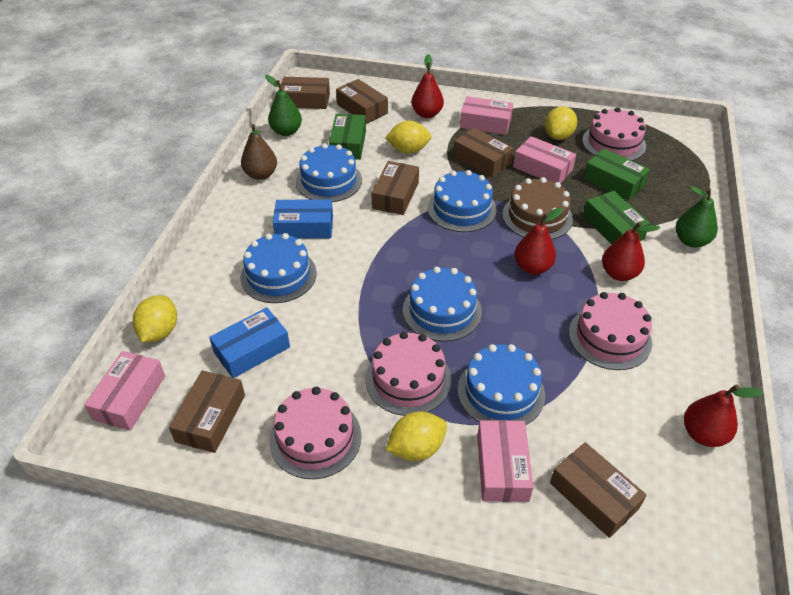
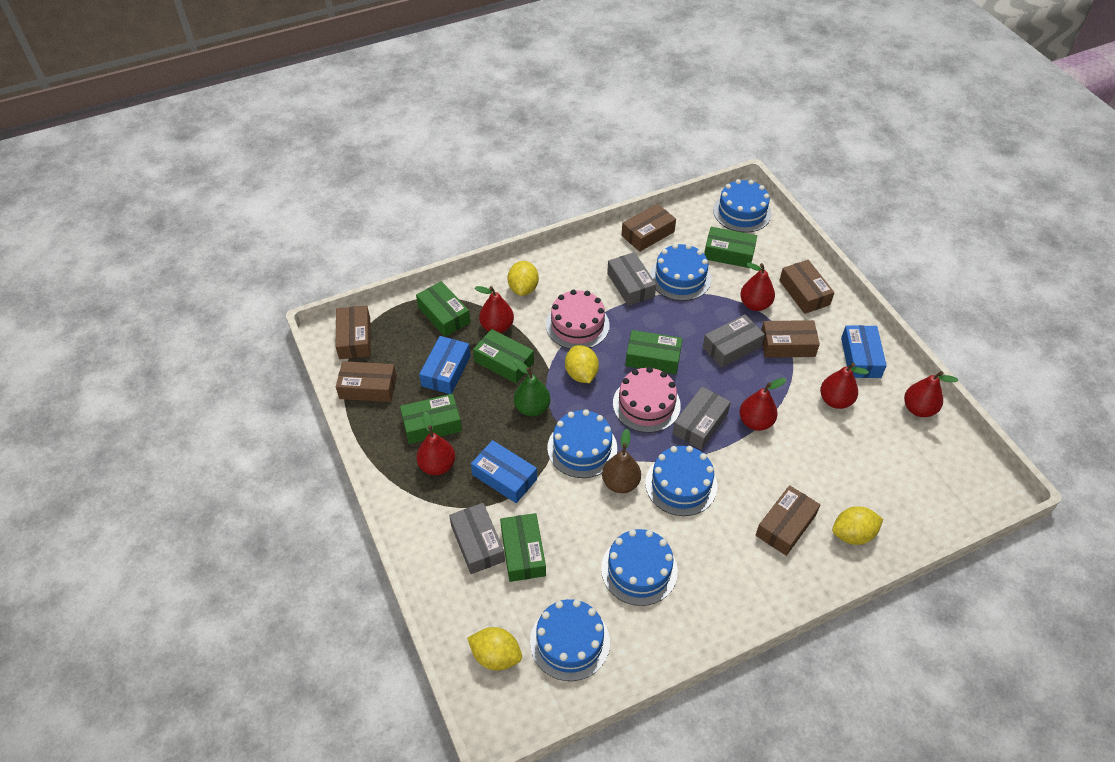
blue box: [209,307,290,378] [273,199,333,239] = 2 -> [419,336,470,394] [471,440,537,503] [841,325,887,378] = 3
blue cake: [240,233,316,303] [296,143,362,202] [403,267,482,342] [427,170,497,232] [458,344,545,425] = 5 -> [530,599,610,681] [547,409,617,478] [601,529,678,606] [645,446,717,516] [650,244,711,301] [713,179,771,233] = 6
brown cake: [502,177,573,240] = 1 -> none = 0
green box: [329,114,366,160] [583,148,650,200] [583,191,650,244] = 3 -> [400,394,462,444] [416,281,470,337] [473,329,534,383] [500,513,546,582] [625,330,683,374] [704,227,757,268] = 6
green pear: [265,75,302,136] [676,186,718,248] = 2 -> [514,359,550,416] = 1
grey box: none = 0 -> [449,503,505,574] [607,252,656,306] [673,387,731,450] [703,314,765,368] = 4
pink box: [84,351,165,431] [460,96,513,135] [477,420,534,502] [513,136,576,183] = 4 -> none = 0
pink cake: [269,387,361,479] [365,332,451,416] [569,292,652,370] [582,107,646,161] = 4 -> [546,289,610,349] [613,367,681,433] = 2
red pear: [411,54,444,118] [514,207,563,275] [602,222,660,281] [684,384,763,447] = 4 -> [416,412,455,475] [475,286,514,333] [739,378,786,431] [740,262,775,311] [820,363,869,409] [904,371,958,417] = 6

